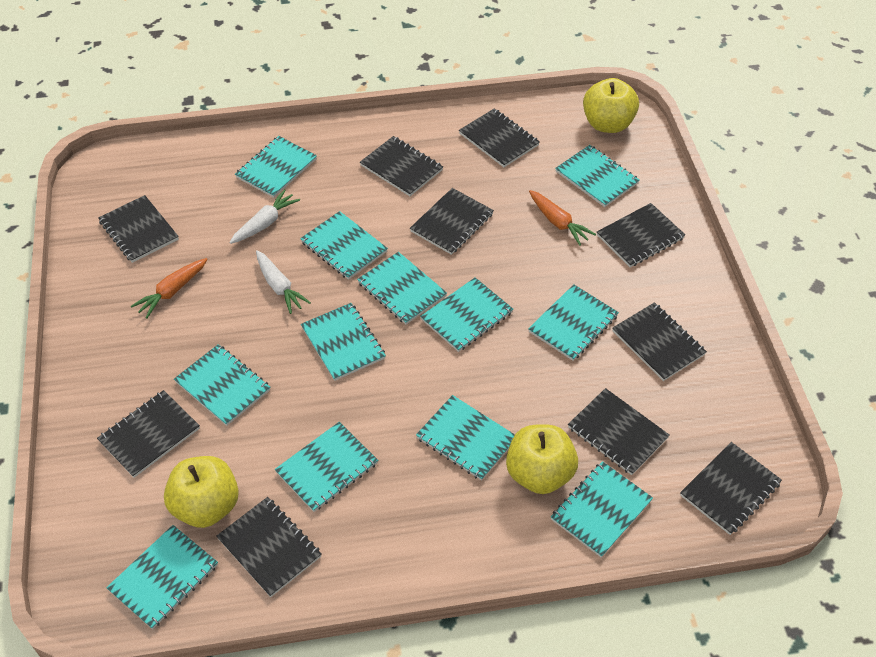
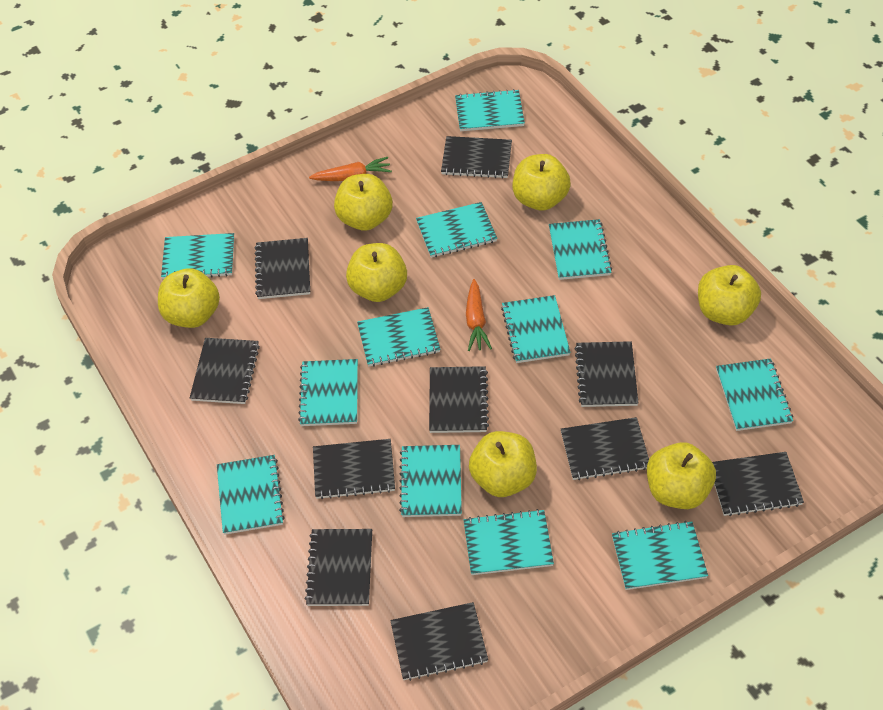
white carrot: [229,189,300,244] [256,250,311,314] = 2 -> none = 0
yellow apple: [164,456,239,528] [506,424,578,494] [583,78,639,133] = 3 -> [158,268,220,328] [334,174,393,231] [346,243,407,302] [469,431,537,497] [513,154,571,211] [647,442,716,509] [698,265,761,326] = 7

